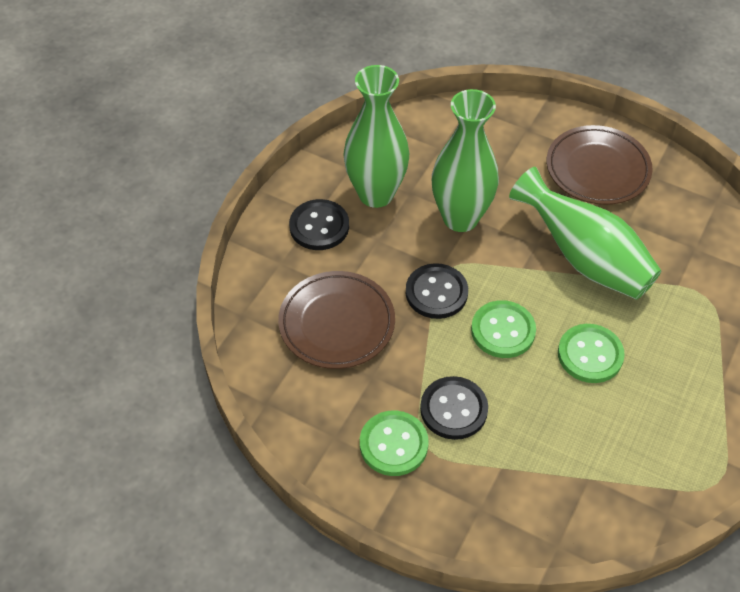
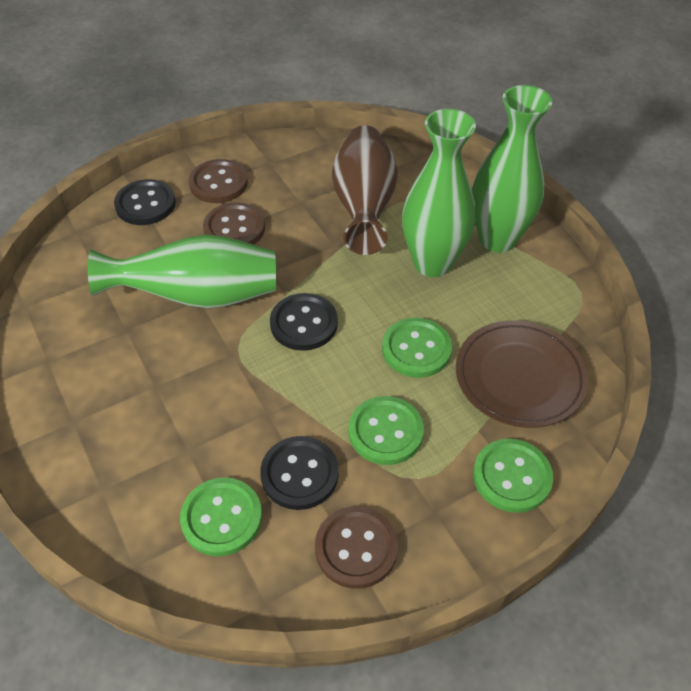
brown button: none = 0 -> [189,159,248,203] [203,203,265,245] [315,506,398,589] = 3
brown plate: [278,271,395,369] [547,125,653,205] = 2 -> [456,320,588,428] = 1
brown vase: none = 0 -> [332,125,398,255] = 1
green button: [360,410,429,476] [471,300,536,358] [558,324,625,383] = 3 -> [180,477,262,557] [349,396,424,465] [382,318,452,378] [473,439,553,513] = 4

